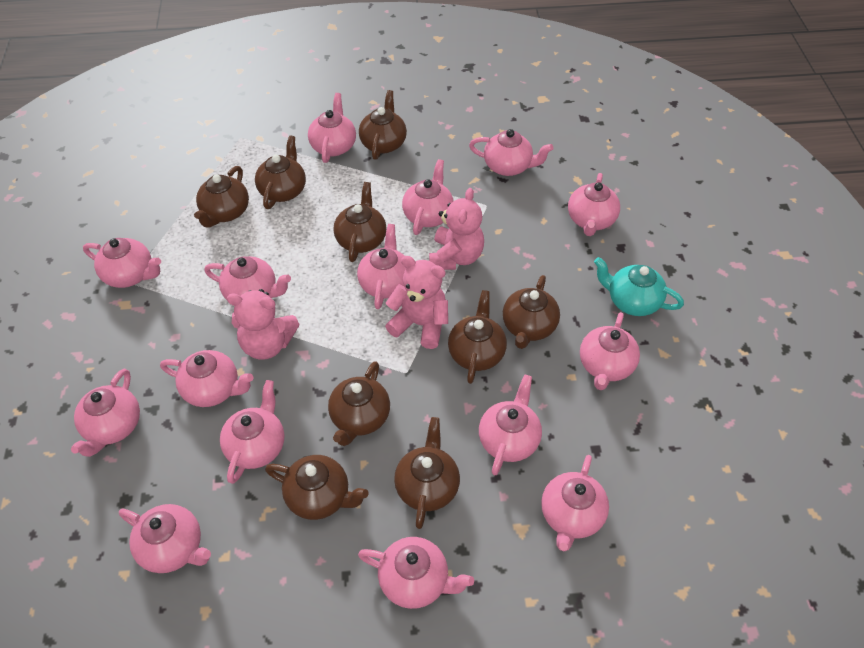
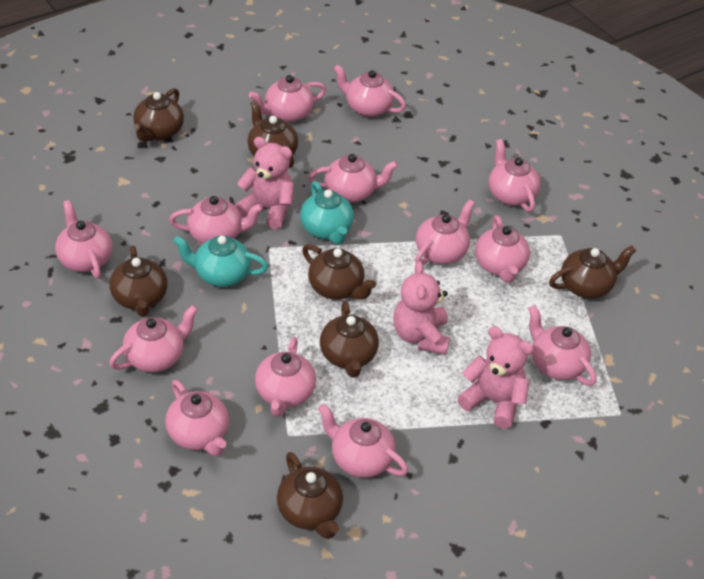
brown teapot: [194,166,249,228] [255,135,306,209] [265,455,369,520] [328,361,390,446] [334,182,387,262] [359,90,407,160] [394,417,460,529] [448,290,507,384] [503,275,560,349] = 9 -> [109,246,168,317] [133,88,184,142] [247,100,298,168] [277,452,343,539] [302,244,376,300] [320,301,379,378] [549,245,636,298] = 7
pink teapot: [71,369,140,457] [83,238,161,288] [119,504,211,573] [160,350,254,407] [204,256,291,300] [220,380,284,484] [308,93,356,163] [357,224,406,309] [358,537,474,609] [402,159,453,235] [469,129,553,176] [479,375,542,475] [541,455,609,551] [568,173,620,236] [580,312,640,390] = 15 -> [55,200,112,279] [109,305,198,372] [165,380,229,456] [169,196,263,244] [249,75,326,122] [255,337,316,417] [308,154,398,203] [318,404,408,478] [334,65,406,117] [415,199,475,265] [475,215,530,283] [489,139,540,212] [528,305,597,386] = 13
turquoise teapot: [594,257,684,316] = 1 -> [173,236,268,287] [300,181,354,244] = 2

